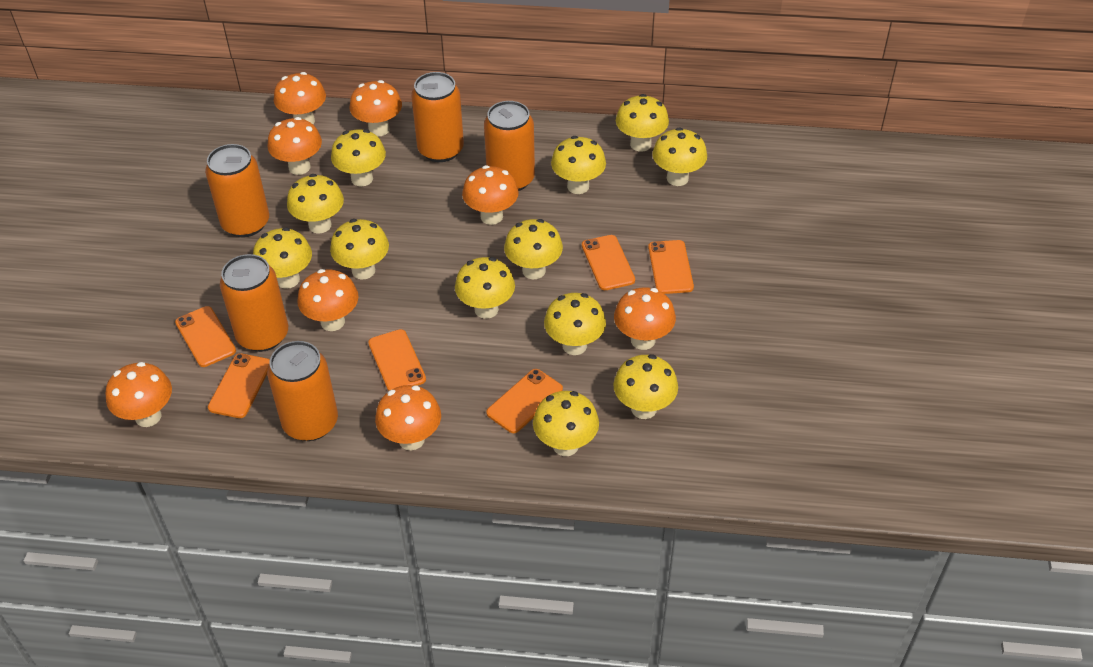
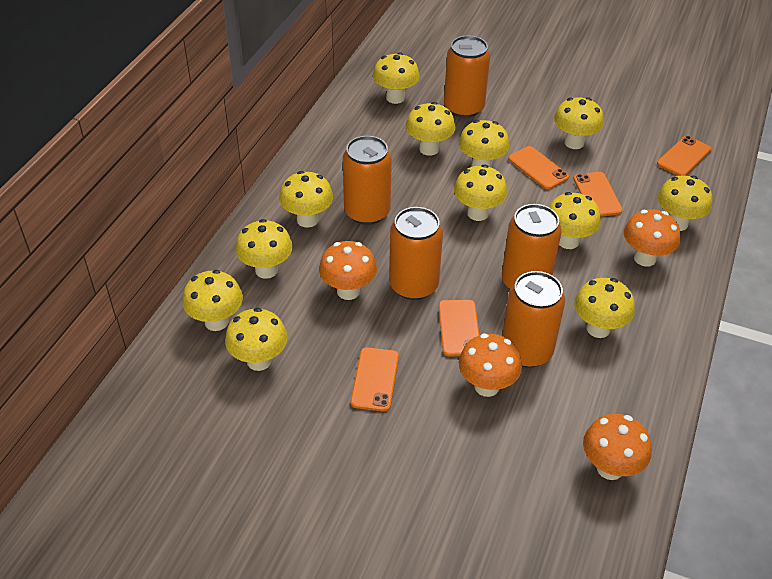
orange mushroom: [105,362,172,427] [268,117,322,175] [274,72,326,124] [297,269,359,331] [350,80,402,136] [375,385,441,450] [462,165,519,225] [614,287,676,350] = 8 -> [319,241,377,300] [459,334,522,397] [583,414,652,480] [624,209,680,267] = 4
orange phone: [175,306,236,367] [208,353,270,418] [368,329,426,391] [486,369,563,433] [582,235,635,290] [648,240,694,294] = 6 -> [351,347,399,412] [438,300,479,356] [508,146,569,190] [573,172,623,217] [657,136,712,176] = 5

